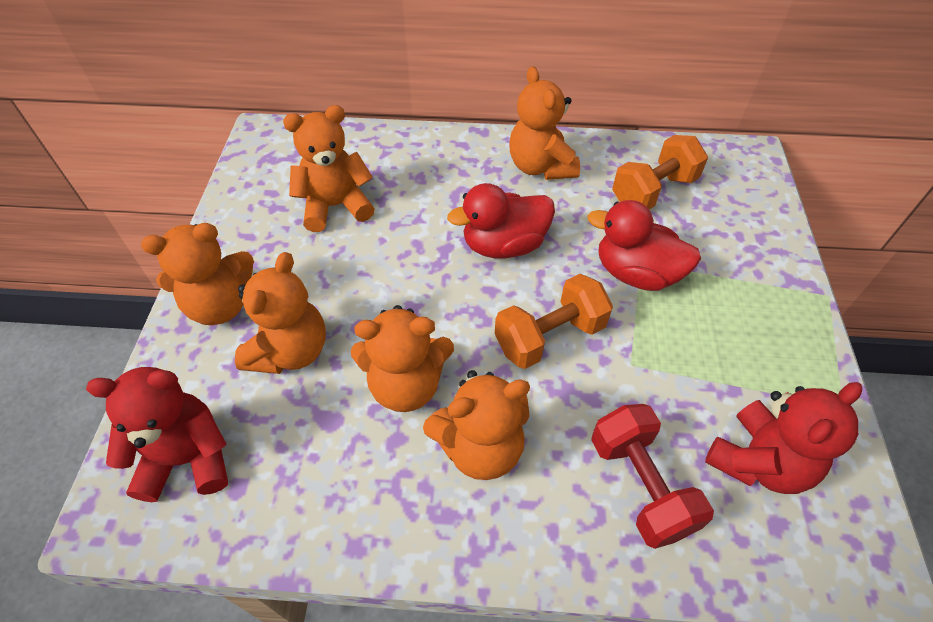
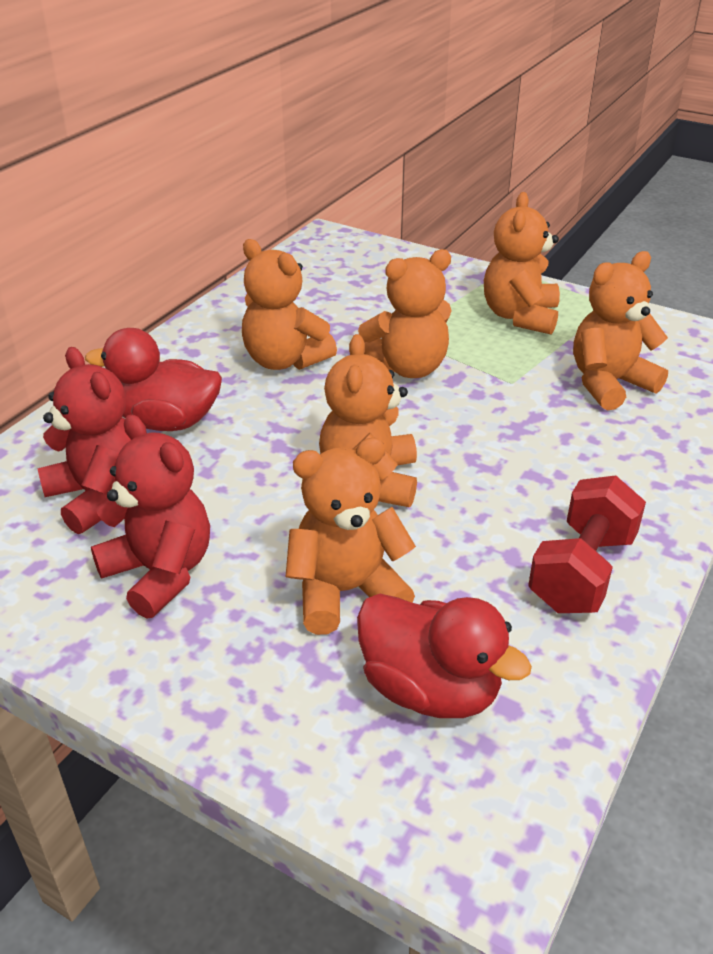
orange dumbbell: [495,274,613,369] [612,135,708,209] = 2 -> none = 0

